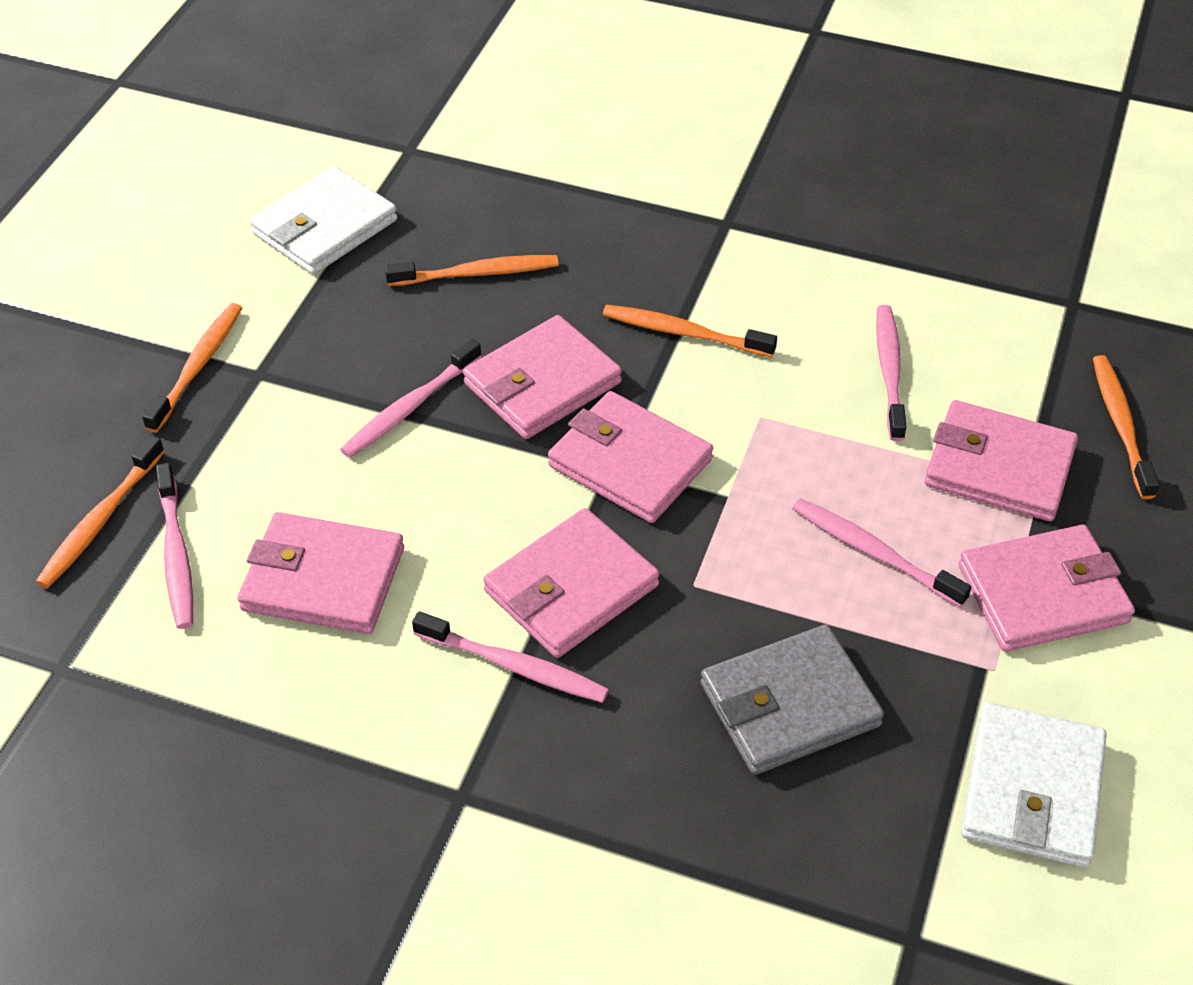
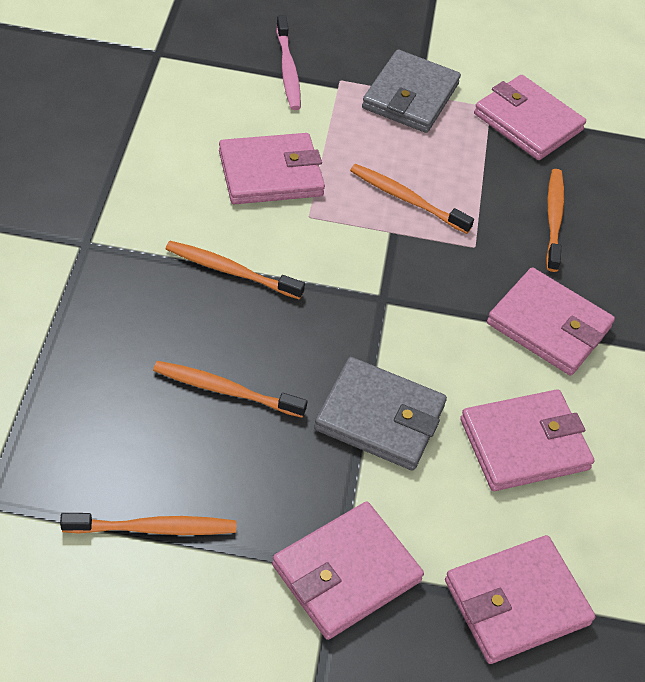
grey wallet: [700,624,884,775] = 1 -> [314,357,447,471] [362,50,461,133] = 2
pink toothbrush: [156,463,193,629] [340,339,482,458] [412,611,609,703] [792,498,972,607] [876,305,906,441] = 5 -> [276,16,301,110] = 1
white wallet: [250,166,397,275] [961,702,1107,867] = 2 -> none = 0

